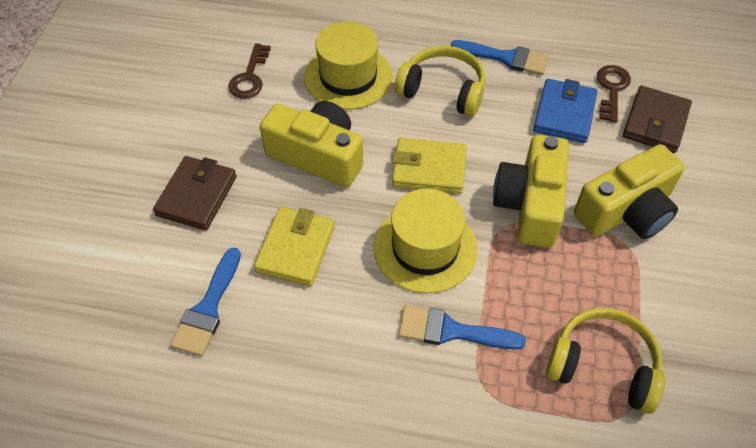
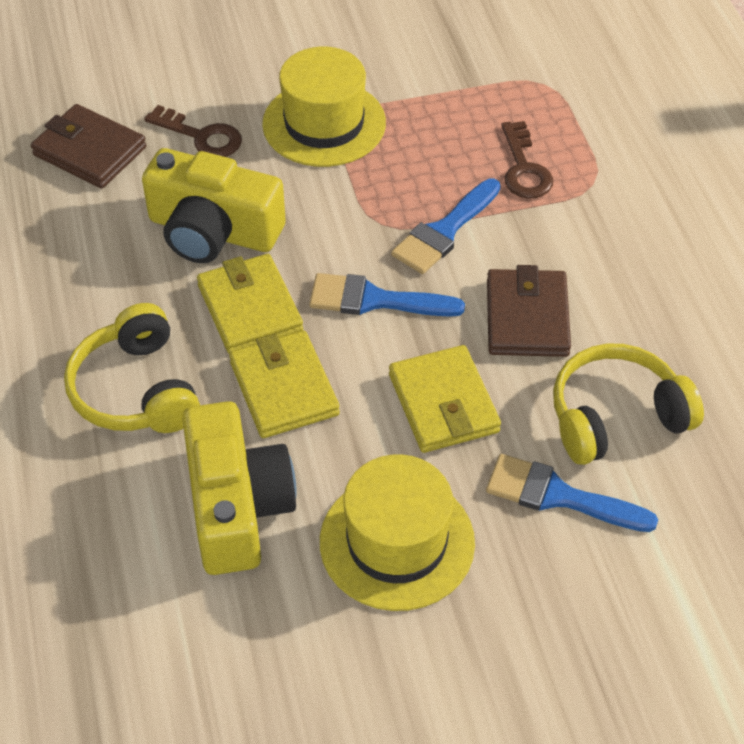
blue wallet: [533,79,597,143] = 1 -> none = 0
yellow camera: [260,101,363,187] [493,135,569,248] [574,144,685,239] = 3 -> [142,148,286,263] [182,401,297,575] = 2
yellow wallet: [254,207,335,286] [392,138,467,194] = 2 -> [197,254,303,354] [229,331,340,438] [389,345,501,453] = 3

